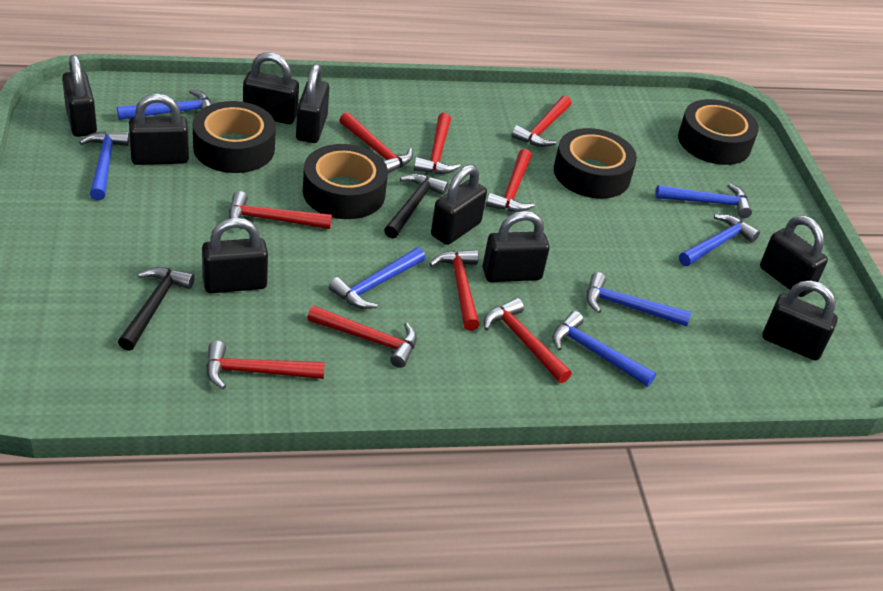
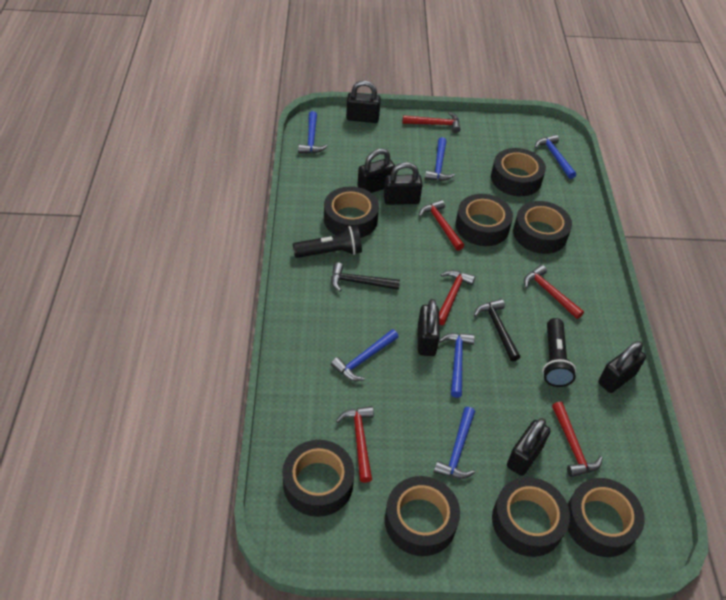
black flashlight: none = 0 -> [293,226,362,258] [542,318,576,387] = 2
black padlock: [62,55,97,137] [129,94,189,165] [202,218,268,293] [243,52,299,124] [296,64,329,143] [431,164,487,245] [483,211,550,282] [760,215,828,297] [762,281,838,361] = 9 -> [346,80,381,123] [358,148,395,193] [384,162,423,205] [418,299,440,356] [507,418,551,476] [598,341,646,393] = 6
black tape: [193,101,276,173] [303,144,388,219] [554,128,637,199] [678,99,759,165] = 4 -> [282,440,354,517] [324,186,379,238] [385,476,460,556] [456,194,513,246] [491,148,546,196] [492,477,570,557] [513,201,572,254] [568,478,645,557] = 8
blue hammer: [79,131,130,200] [117,89,211,120] [329,247,425,309] [552,311,656,387] [587,272,691,326] [655,184,752,218] [679,214,760,266] = 7 -> [298,111,327,153] [331,329,398,381] [425,137,455,181] [434,407,475,479] [439,333,475,398] [535,135,576,179] = 6
red hammer: [206,341,325,389] [229,191,332,230] [307,306,417,368] [339,112,413,173] [414,113,461,174] [430,250,480,330] [484,298,572,383] [486,149,535,212] [511,95,572,147] = 9 -> [336,406,374,483] [403,112,460,133] [419,200,464,251] [439,270,475,325] [524,265,584,319] [552,402,603,477] = 6

